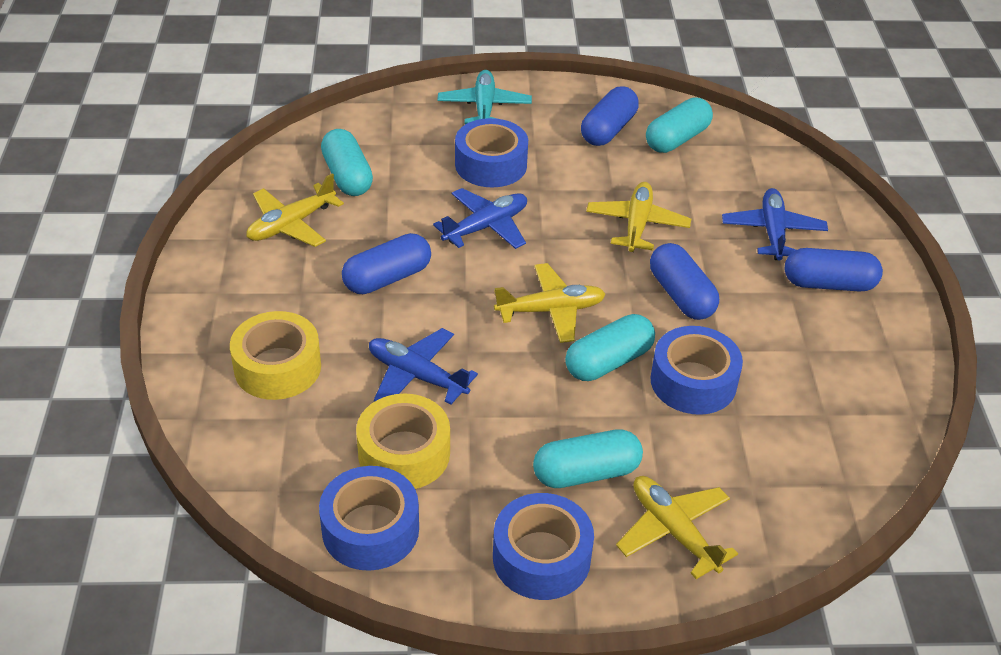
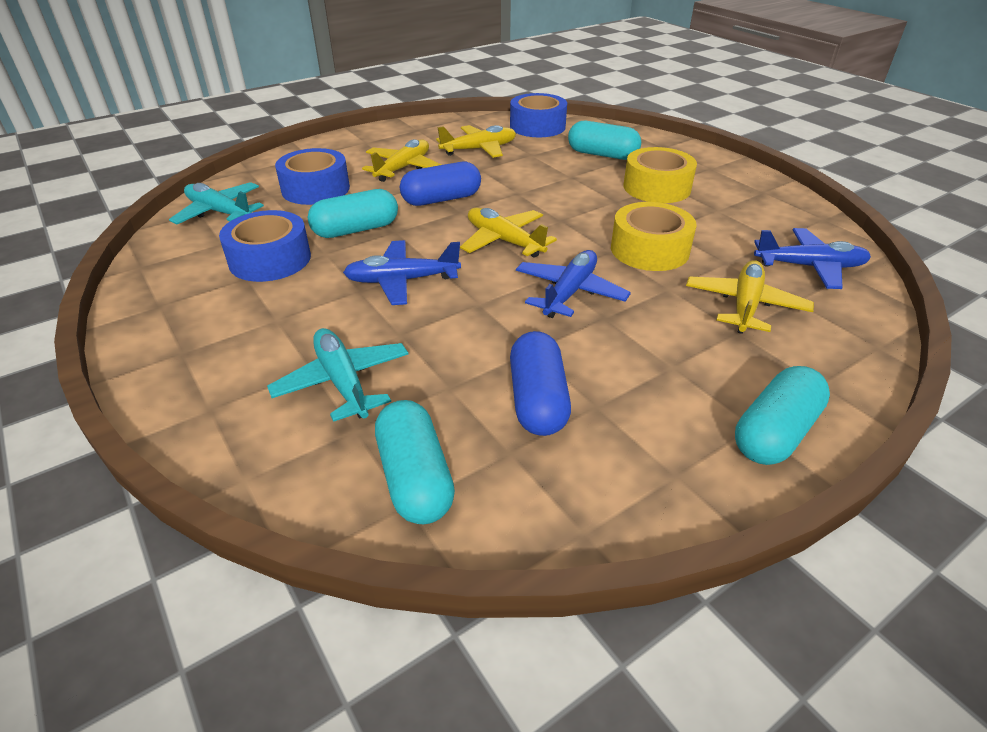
blue capsule: [342,233,431,294] [581,86,639,146] [650,243,719,320] [785,248,883,292] = 4 -> [400,162,481,206] [510,331,571,436] = 2
blue tape: [319,466,419,571] [455,118,528,187] [493,493,594,600] [651,326,743,415] = 4 -> [219,210,311,282] [275,148,350,205] [510,93,567,137] = 3
turquoise plane: [437,70,532,124] = 1 -> [169,182,264,224] [267,328,409,422] = 2

